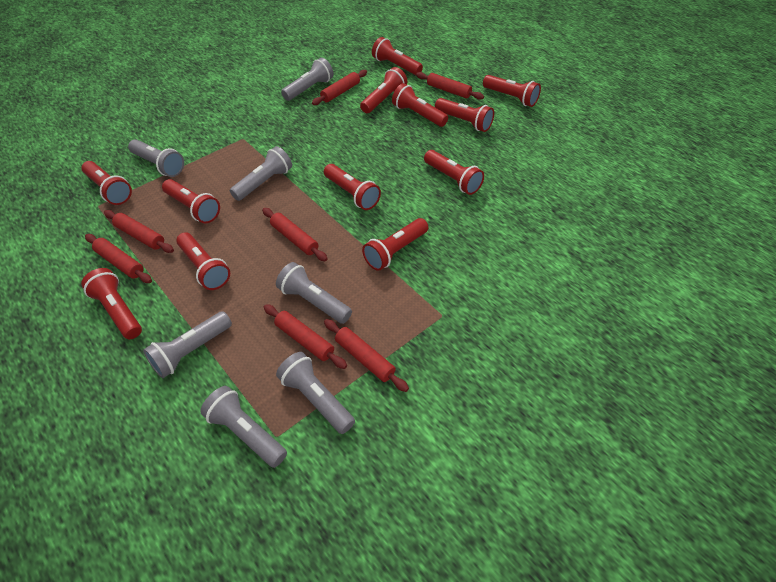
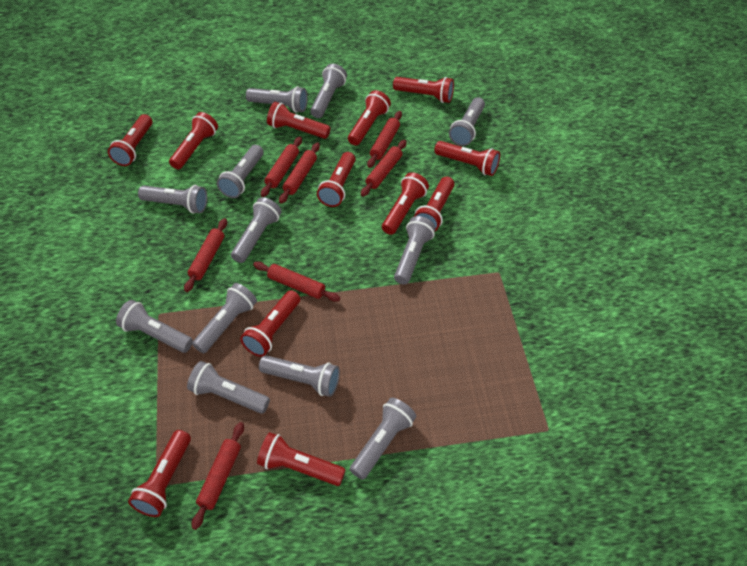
grey flashlight: [128,139,184,177] [143,311,232,378] [200,386,287,468] [230,146,292,201] [276,262,352,324] [276,352,355,434] [281,58,334,101] = 7 -> [116,300,193,353] [138,185,207,214] [187,361,270,414] [192,283,257,353] [217,145,264,198] [231,197,281,263] [246,86,308,113] [259,355,340,397] [310,64,347,118] [350,398,416,480] [394,216,436,285] [449,97,485,146] = 12

